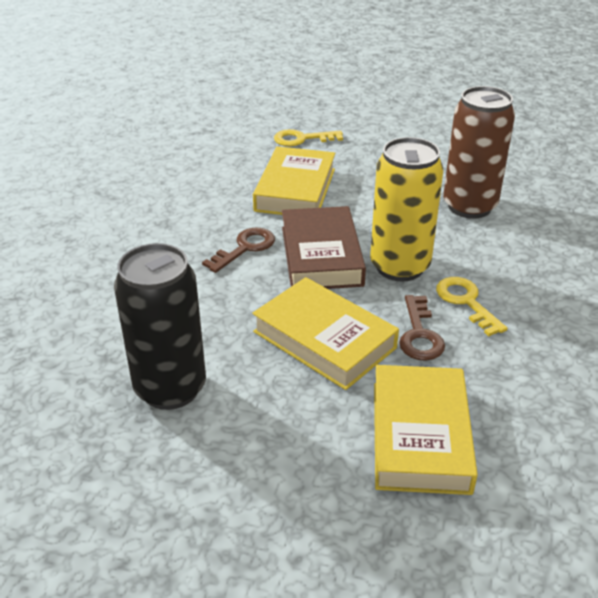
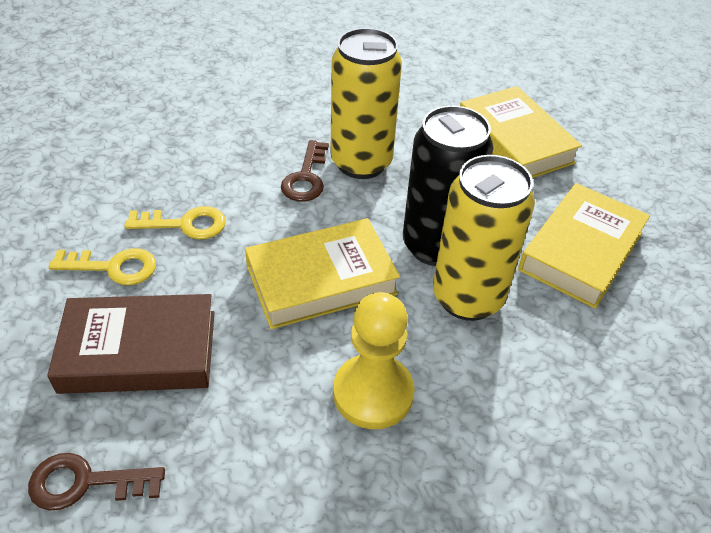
brown can: [443,86,515,219] = 1 -> none = 0
yellow can: [370,137,443,282] = 1 -> [331,28,402,179] [433,155,535,321] = 2
yellow pawn: none = 0 -> [333,292,415,429] = 1

